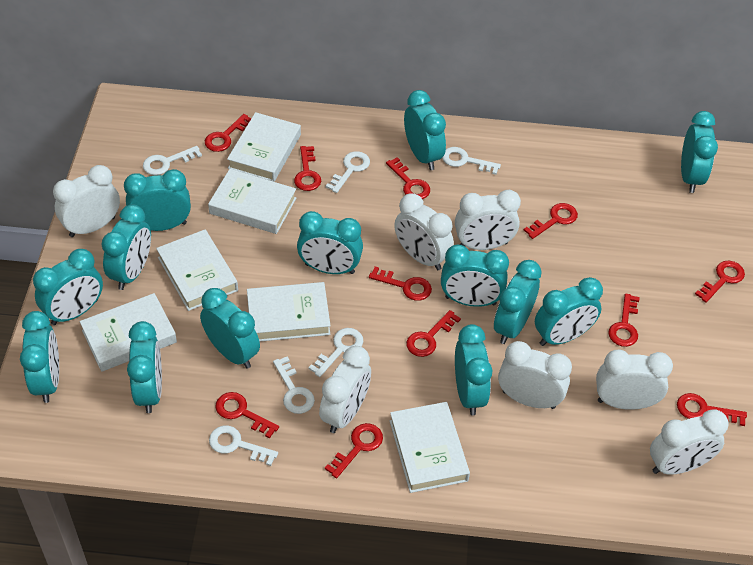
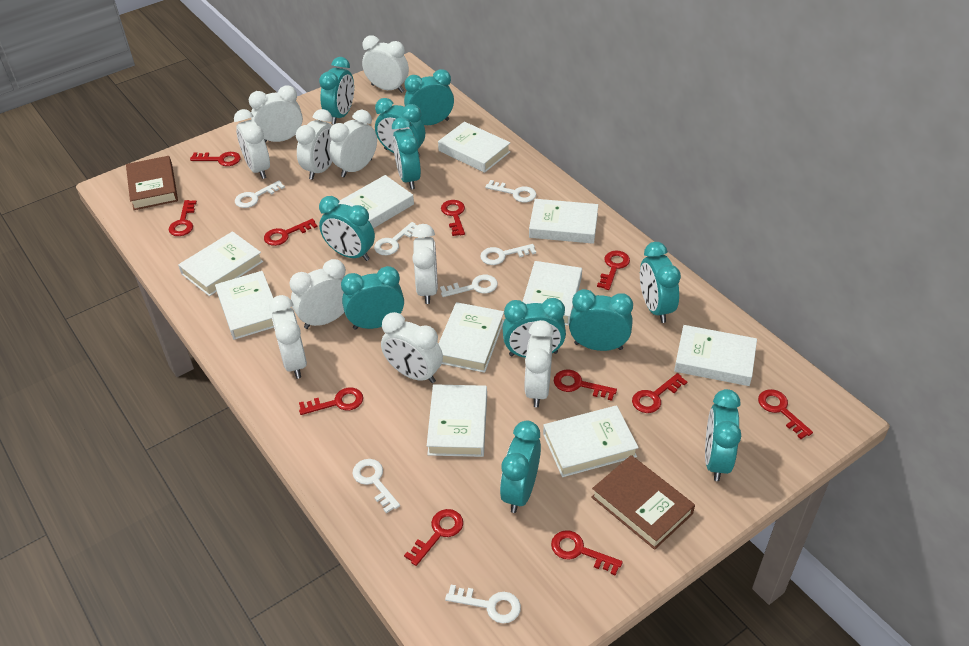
brown book: none = 0 -> [126,156,178,210] [591,455,695,550] = 2
turquoise clock: [20,311,59,403] [33,249,103,325] [102,204,151,290] [124,169,191,231] [127,321,162,413] [200,288,260,369] [297,211,363,274] [404,90,446,170] [441,245,509,307] [455,324,493,415] [494,260,542,344] [535,277,603,346] [681,111,718,193] = 13 -> [319,57,354,124] [319,196,375,261] [341,266,404,330] [375,98,425,157] [392,117,421,189] [404,69,454,125] [500,421,541,513] [502,298,566,358] [569,289,633,351] [640,242,681,323] [705,389,741,481] = 11
white book: [80,293,177,372] [156,230,238,311] [208,169,296,234] [227,112,301,182] [247,282,331,342] [390,402,470,493] = 6 -> [178,231,263,296] [215,271,274,340] [339,175,414,228] [427,384,487,457] [438,122,511,173] [438,302,504,373] [523,261,582,326] [529,199,598,244] [543,405,639,477] [674,325,757,386] = 10
white clock: [53,165,120,237] [319,346,371,433] [394,193,454,270] [455,190,521,250] [498,341,572,409] [596,349,673,410] [650,409,729,475] = 7 -> [234,109,270,179] [249,85,303,143] [269,295,307,379] [290,259,346,329] [296,109,333,180] [329,110,377,177] [362,36,409,93] [381,312,443,383] [412,224,438,304] [524,320,554,407] = 10
white key: [143,146,202,175] [209,426,278,466] [273,356,315,414] [308,328,363,377] [326,151,370,193] [442,147,501,175] = 6 -> [235,180,285,208] [352,459,400,513] [374,222,418,255] [440,275,498,297] [445,585,521,624] [480,244,536,265] [485,180,536,202] = 7

